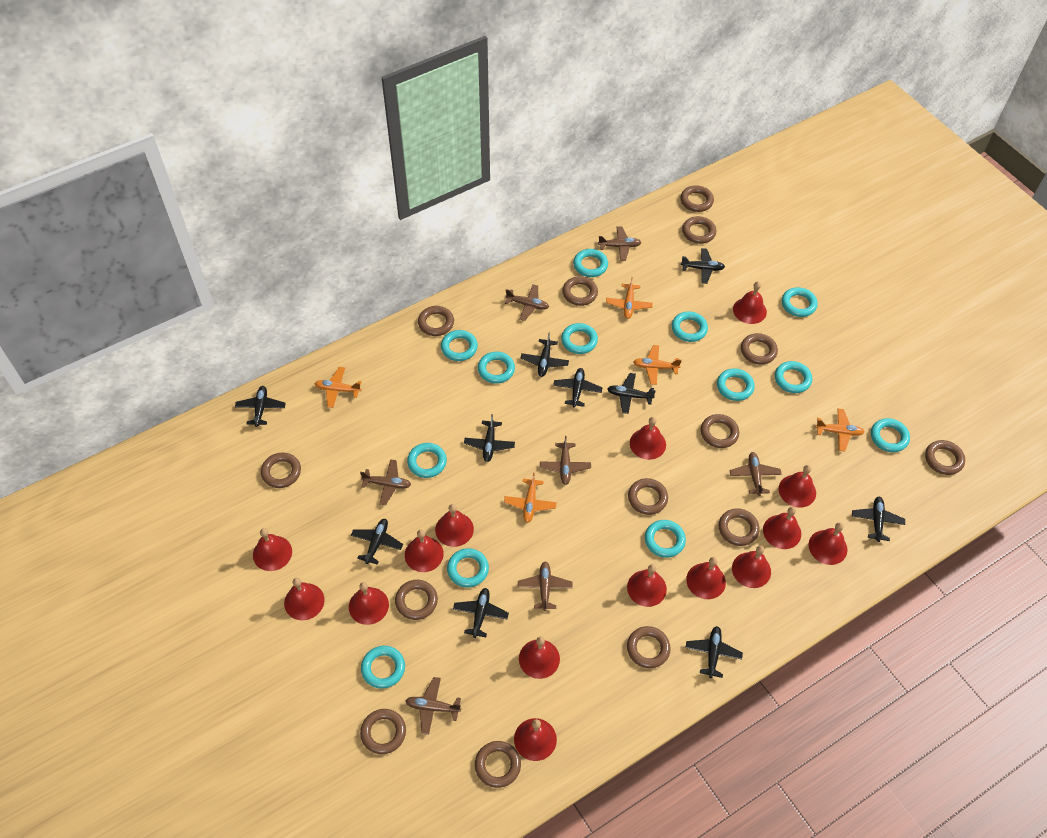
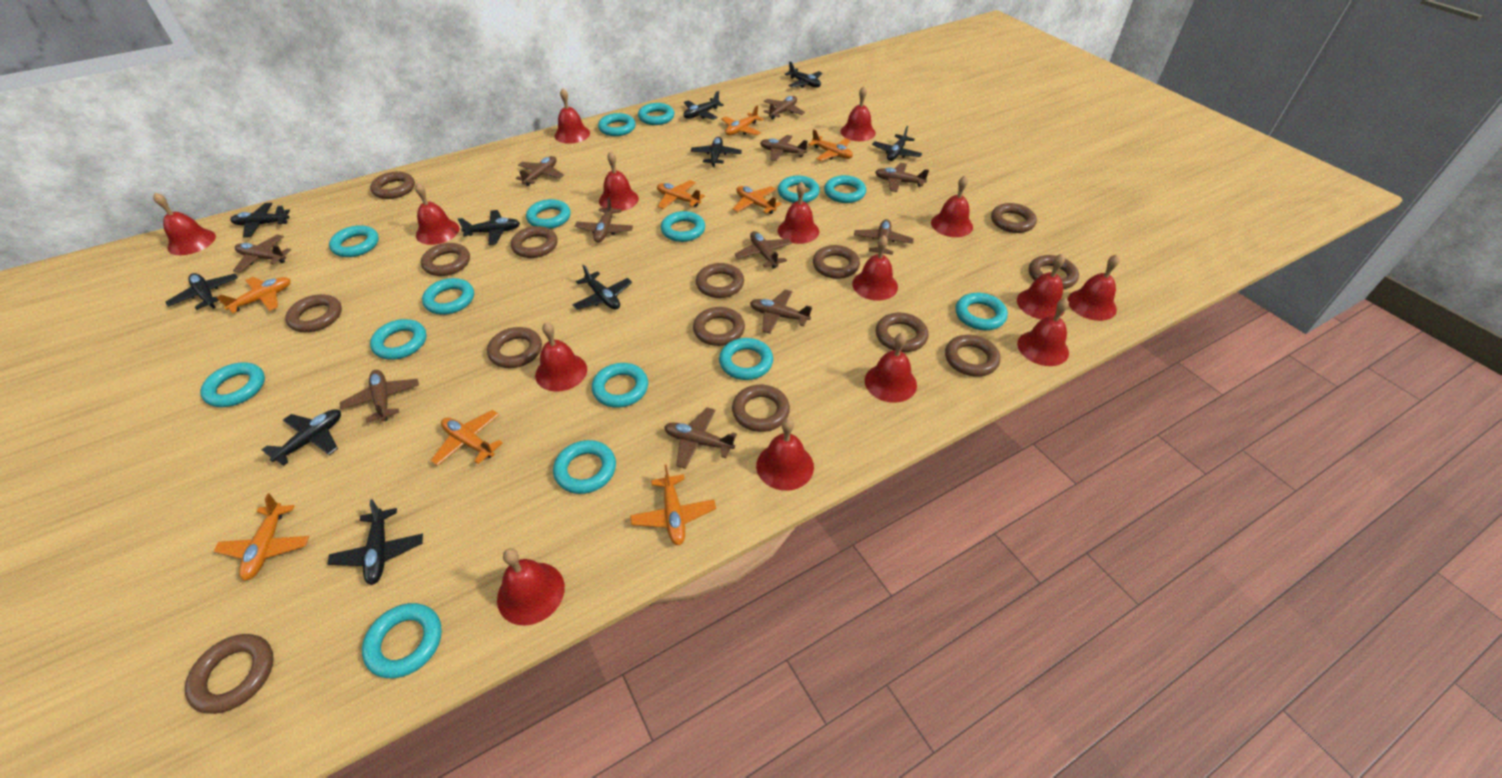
brown plane: [360,459,411,505] [406,677,461,735] [505,284,549,321] [518,562,572,611] [540,436,591,485] [598,226,642,261] [730,452,782,496] = 7 -> [233,235,291,273] [340,370,419,423] [516,156,564,186] [575,197,633,243] [664,407,737,469] [734,231,792,269] [750,290,812,334] [760,135,808,161] [763,96,805,119] [854,219,914,255] [875,163,929,192] = 11
orange plane: [315,367,361,408] [504,472,557,523] [606,277,653,319] [633,345,682,385] [815,409,864,452] = 5 -> [213,494,309,581] [216,277,291,314] [430,410,503,466] [630,465,716,545] [657,180,705,209] [721,105,764,136] [732,186,782,214] [808,129,853,161] = 8
turquoise ring: [361,646,405,689] [407,443,447,478] [441,330,478,361] [447,548,489,587] [478,352,515,384] [561,323,598,354] [573,249,608,277] [645,520,686,558] [672,311,708,342] [717,368,755,401] [775,361,812,393] [782,287,818,317] [871,418,910,452] = 13 -> [200,363,265,407] [329,225,379,257] [362,603,442,678] [370,319,426,360] [422,278,474,315] [526,199,571,229] [553,440,616,494] [592,363,648,408] [598,113,636,136] [638,103,674,125] [661,211,705,242] [719,338,773,380] [778,176,820,203] [824,175,866,203] [955,293,1008,330] = 15

